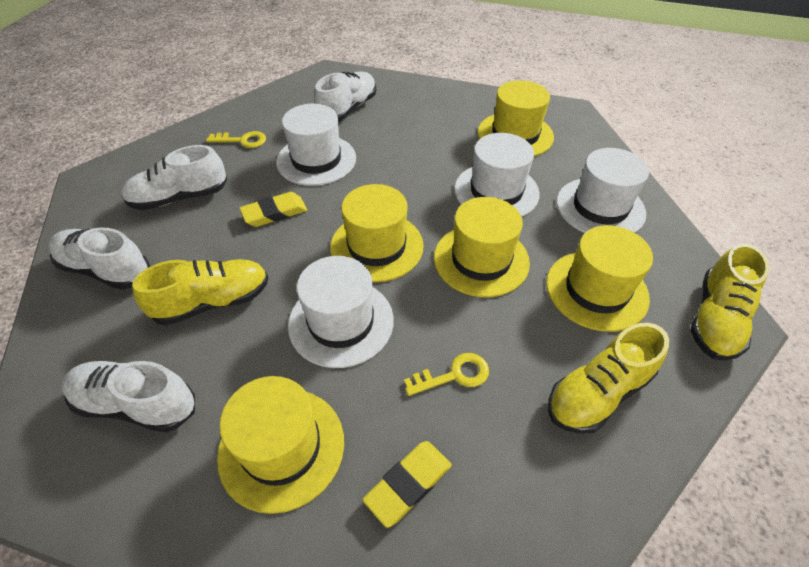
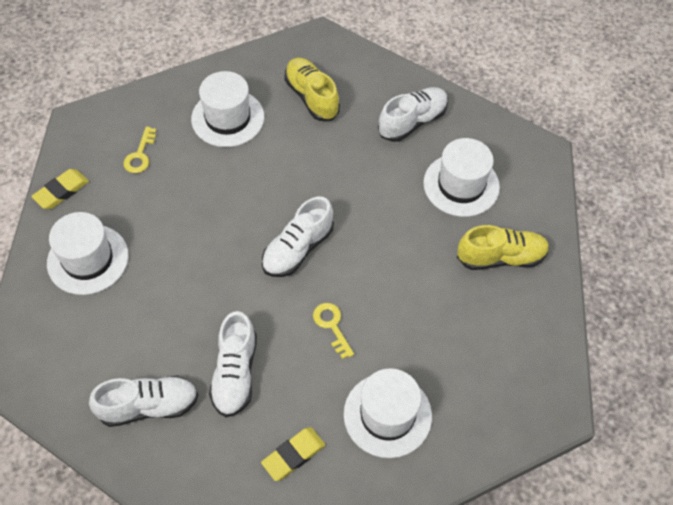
yellow hat: [217,376,344,514] [330,184,424,282] [434,197,530,297] [478,80,554,156] [546,225,653,332] = 5 -> none = 0
yellow shoe: [132,259,268,326] [548,323,669,434] [690,243,769,361] = 3 -> [284,57,340,121] [457,225,550,270] = 2

